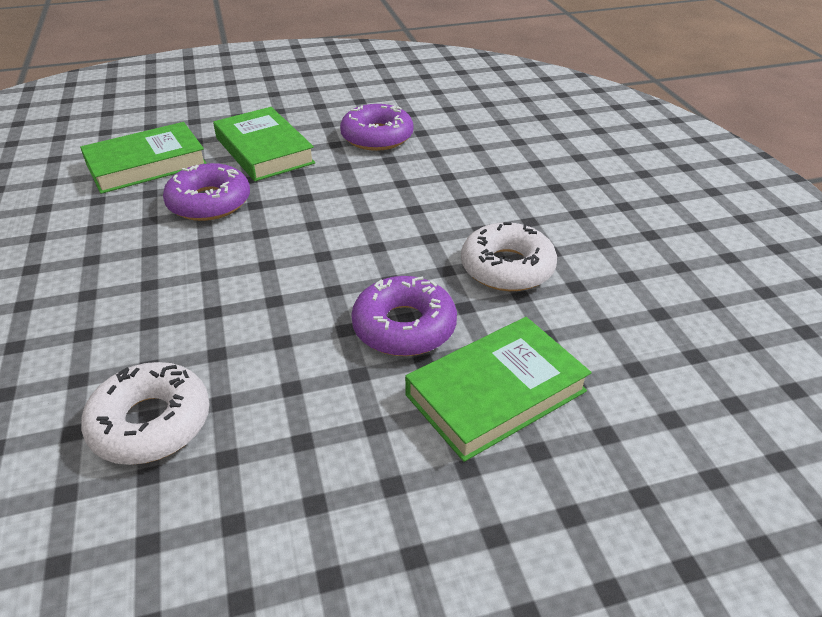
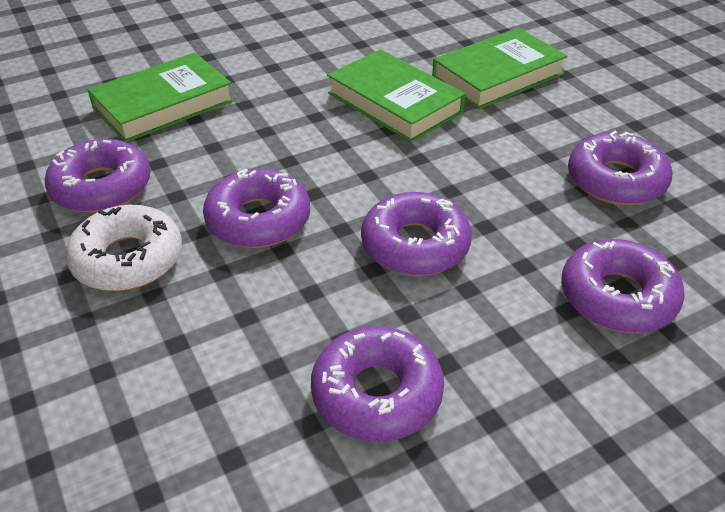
purple donut: [163,163,250,221] [340,104,414,151] [351,276,457,356] = 3 -> [45,139,150,213] [203,168,310,248] [311,326,444,442] [361,192,472,276] [561,239,684,333] [568,131,673,206] = 6
white donut: [81,362,210,465] [461,222,557,291] = 2 -> [65,205,182,291] = 1

